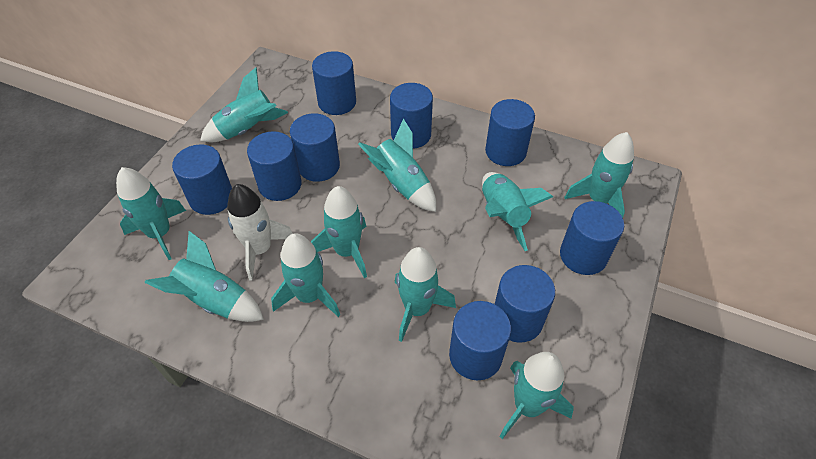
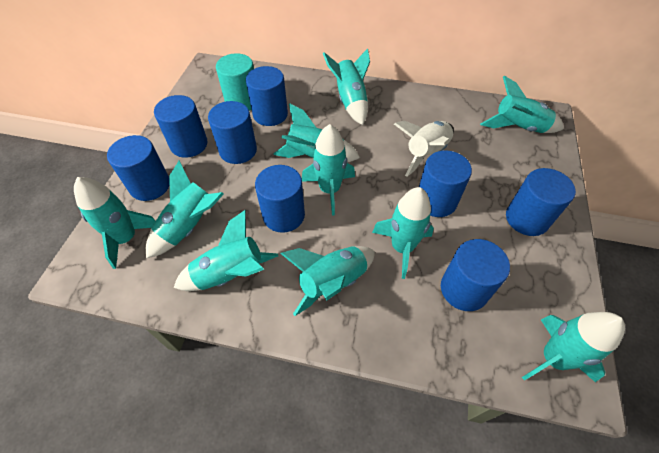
blue cylinder: [172,144,232,215] [247,131,302,201] [290,113,340,182] [312,51,356,115] [390,83,433,149] [449,301,511,380] [485,99,535,166] [495,265,555,343] [560,201,624,275] = 9 -> [107,135,170,201] [154,95,208,158] [208,101,257,164] [246,66,288,126] [255,165,305,233] [419,150,472,217] [441,239,510,311] [506,168,576,236] = 8
turquoise cylinder: none = 0 -> [216,53,254,111] = 1

